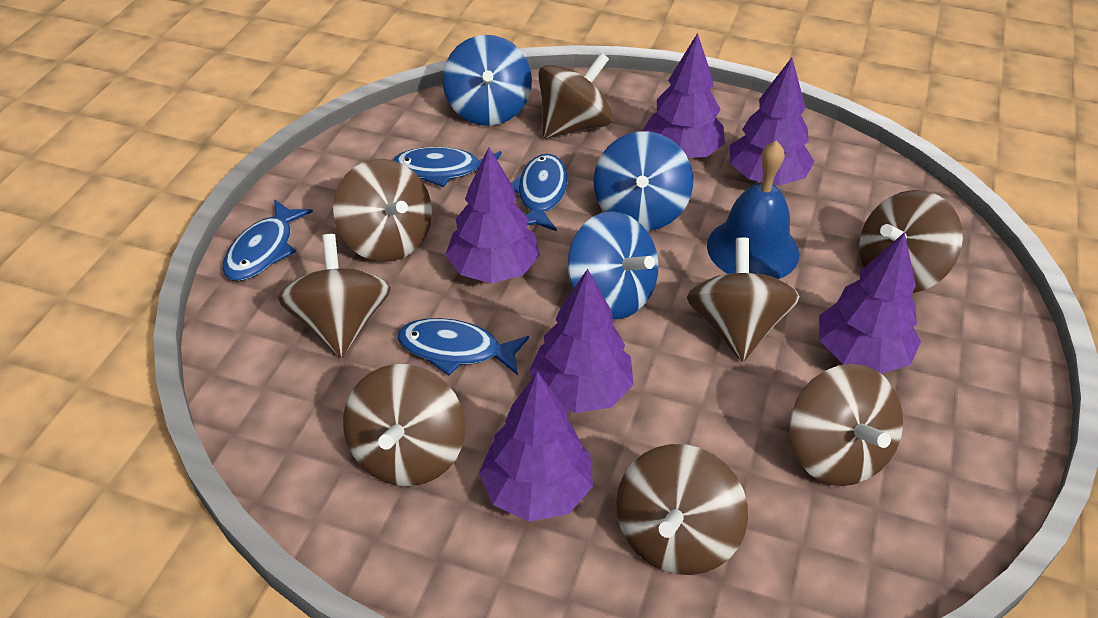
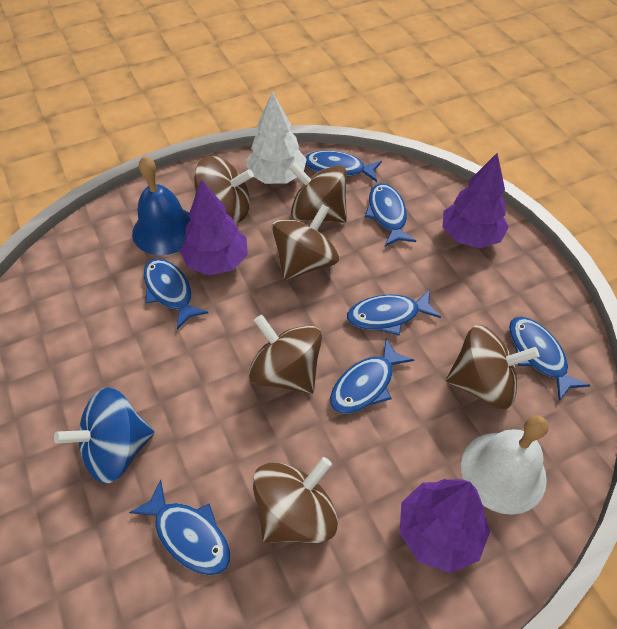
blue fish: [222,199,313,281] [393,147,502,187] [398,318,529,375] [511,154,568,231] = 4 -> [129,479,230,575] [143,259,208,330] [305,151,382,182] [330,338,414,414] [347,289,441,335] [365,183,416,246] [509,317,590,401] = 7
blue spinning top: [443,35,532,126] [568,211,659,319] [594,131,693,231] = 3 -> [54,387,154,484] = 1
brown spinning top: [278,234,391,358] [333,159,432,262] [343,364,465,486] [538,53,613,138] [616,444,748,575] [687,238,800,362] [790,364,903,486] [859,190,963,293] = 8 -> [194,156,254,223] [248,315,322,394] [252,457,338,543] [272,204,339,280] [289,162,347,223] [446,325,539,409] = 6
purple tree: [445,147,540,283] [479,371,593,521] [529,269,634,413] [642,33,725,158] [730,58,815,185] [819,232,921,374] = 6 -> [180,179,248,276] [399,479,490,573] [443,153,509,248] = 3
white bell: none = 0 -> [461,415,548,515] = 1
white tree: none = 0 -> [246,91,307,184] = 1

